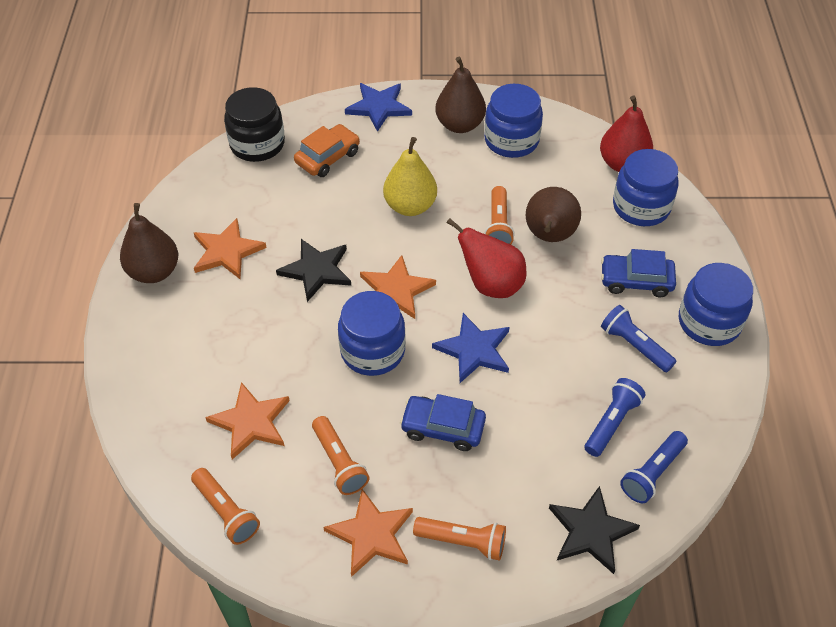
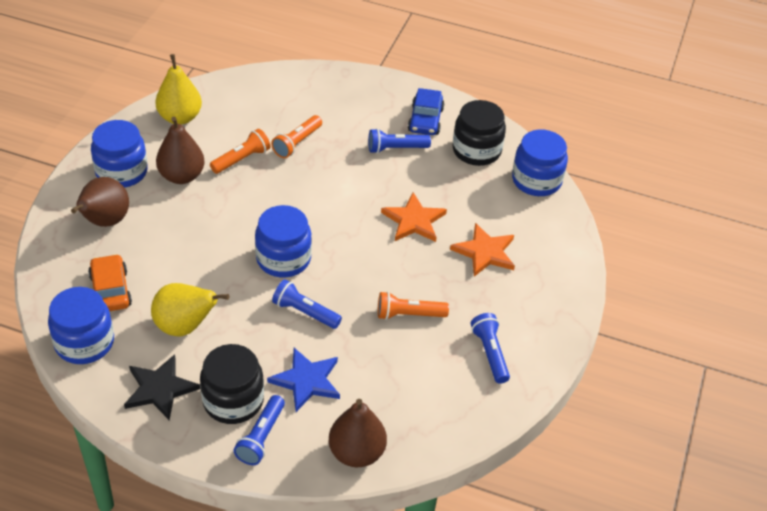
black jar: [224,87,285,162] = 1 -> [200,344,264,424] [453,100,506,166] = 2
black star: [276,239,351,302] [549,486,640,574] = 2 -> [124,354,200,420] = 1
blue car: [400,394,486,451] [601,249,676,297] = 2 -> [408,88,444,135] = 1
blue flashlight: [585,378,645,457] [601,305,676,372] [620,431,688,503] = 3 -> [233,395,285,465] [272,279,342,329] [368,128,431,154] [471,313,510,384] = 4
blue star: [345,83,412,132] [432,313,509,383] = 2 -> [267,348,340,412] = 1
orange flashlight: [191,468,260,545] [312,416,369,495] [413,517,506,561] [484,186,515,245] = 4 -> [210,129,271,174] [271,115,322,158] [378,291,449,320] = 3
orange star: [194,218,267,279] [205,382,290,460] [324,489,413,577] [360,255,436,319] = 4 -> [381,192,447,242] [450,223,515,277] = 2
red pear: [447,218,526,298] [600,96,653,172] = 2 -> none = 0
yellow pear: [383,137,437,216] = 1 -> [151,283,229,337] [155,54,202,125] = 2

